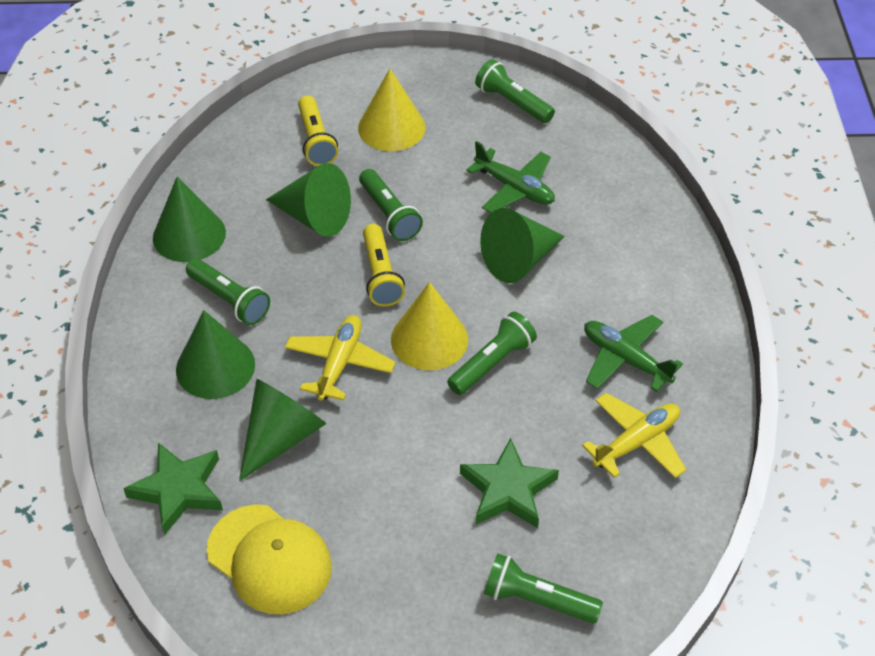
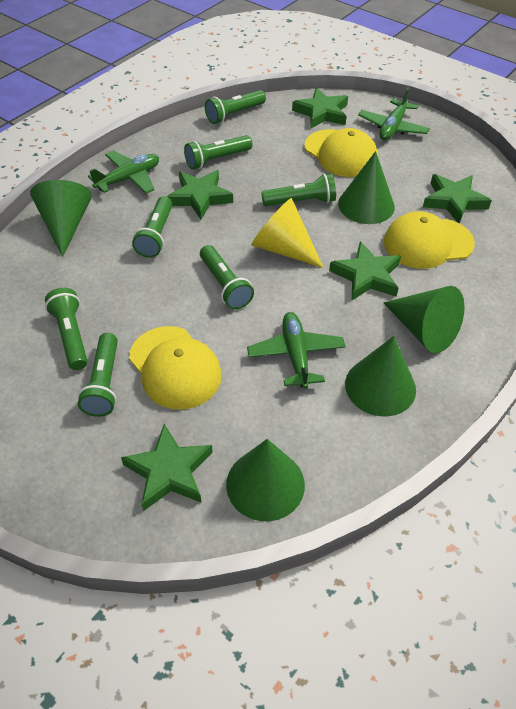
green flashlight: [186,258,270,325] [359,169,423,241] [447,312,537,395] [475,59,555,123] [484,553,603,623] = 5 -> [45,288,88,370] [78,333,118,417] [132,196,173,258] [184,135,252,170] [200,245,254,309] [205,90,266,124] [261,173,336,206] = 7
green plane: [466,141,555,213] [584,315,683,392] = 2 -> [88,151,159,194] [247,312,346,389] [358,87,430,140] = 3
green star: [123,443,223,535] [460,438,559,528] = 2 -> [121,424,213,511] [167,170,233,220] [292,88,348,129] [329,241,401,300] [423,174,492,223] = 5
yellow cap: [207,504,332,614] = 1 -> [129,326,222,410] [304,128,378,177] [384,211,475,269] = 3
yellow cone: [358,69,426,151] [391,282,468,370] = 2 -> [251,198,323,268] = 1
yellow flashlight: [298,96,338,166] [363,224,405,306] = 2 -> none = 0
yellow plane: [285,315,396,401] [582,393,686,478] = 2 -> none = 0

